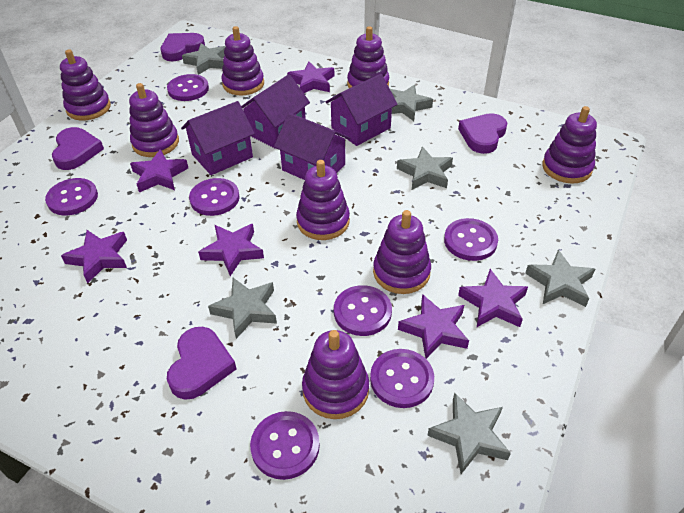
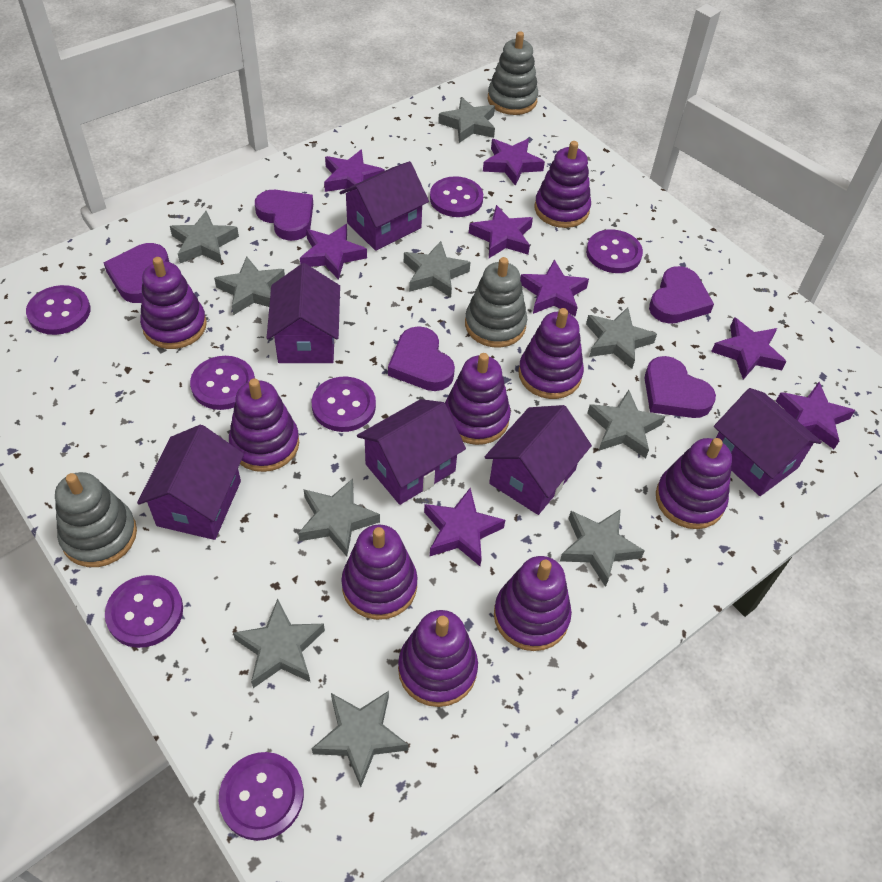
grey stacking toy: none = 0 -> [55,472,137,567] [465,257,527,348] [488,31,538,115] = 3
grey star: [182,43,226,75] [208,278,277,339] [390,85,433,121] [397,147,453,190] [427,393,511,474] [525,250,595,307] = 6 -> [170,211,239,264] [214,256,285,315] [233,599,325,688] [298,478,380,557] [312,691,408,787] [404,241,470,298] [438,97,495,143] [560,509,645,587] [586,307,657,369] [587,390,665,458] = 10
purple heart: [52,127,104,170] [161,33,205,61] [167,327,237,400] [458,113,507,154] = 4 -> [104,243,169,303] [255,190,313,241] [388,326,455,391] [644,356,716,418] [649,266,714,324] = 5
purple house: [181,101,255,175] [241,74,310,149] [274,113,350,180] [326,74,398,146] = 4 -> [137,424,244,540] [267,263,340,363] [339,161,429,251] [357,399,466,505] [485,405,592,515] [714,388,822,496] = 6
purple stacking toy: [60,50,111,120] [129,83,179,157] [221,26,264,96] [296,160,350,240] [302,330,369,419] [347,26,389,88] [373,210,431,294] [542,106,597,184] = 8 -> [140,257,207,349] [229,379,299,472] [341,524,418,620] [398,610,478,707] [445,353,511,445] [494,556,572,651] [518,308,584,399] [535,141,591,228] [656,438,732,529] = 9
purple star: [61,230,127,284] [130,149,188,193] [198,224,264,276] [287,62,334,93] [398,294,469,359] [458,269,528,327] = 6 -> [300,224,367,280] [324,149,385,192] [424,488,505,566] [469,205,533,258] [483,139,545,186] [520,259,589,316] [711,317,787,380] [776,382,855,449] = 8

